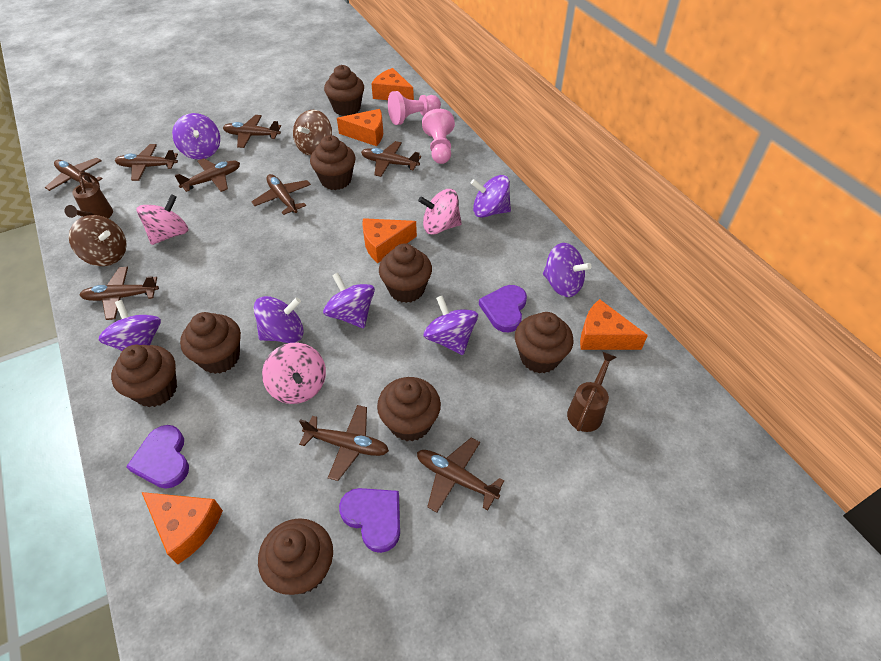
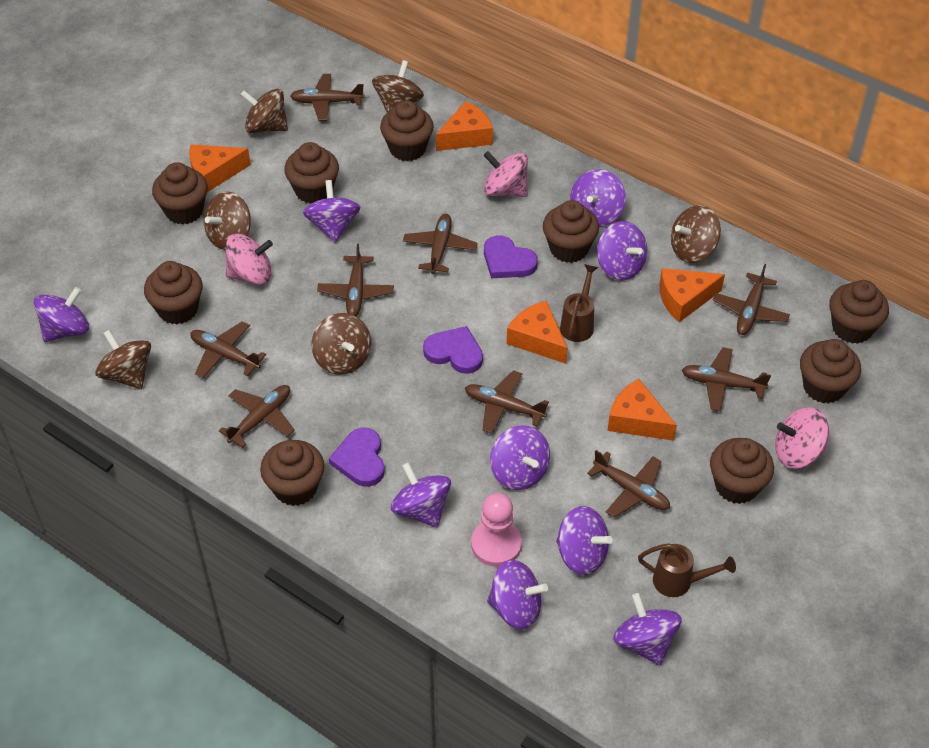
brown cupcake: [111,345,177,407] [180,312,241,374] [258,518,333,595] [310,135,356,190] [324,65,364,116] [377,377,441,441] [379,243,432,303] [515,312,574,374] = 8 -> [144,261,203,324] [152,162,208,225] [260,440,325,506] [284,142,339,204] [380,100,434,161] [543,200,599,263] [710,438,774,504] [800,339,861,404] [829,280,889,344] = 9
brown spinning top: [69,215,127,266] [293,110,332,156] = 2 -> [95,330,151,389] [204,192,251,250] [240,89,288,133] [312,313,371,375] [372,60,424,112] [671,205,721,263] = 6
pink pawn: [388,91,441,125] [422,109,455,164] = 2 -> [471,493,522,567] = 1
purple spinning top: [98,300,161,351] [172,113,220,160] [254,296,304,343] [323,273,375,328] [424,296,478,355] [471,175,511,218] [543,243,592,297] = 7 -> [34,287,89,342] [303,180,361,242] [391,462,451,528] [487,560,548,629] [490,425,550,490] [556,506,613,575] [571,169,626,227] [597,221,647,281] [613,593,682,665] = 9

